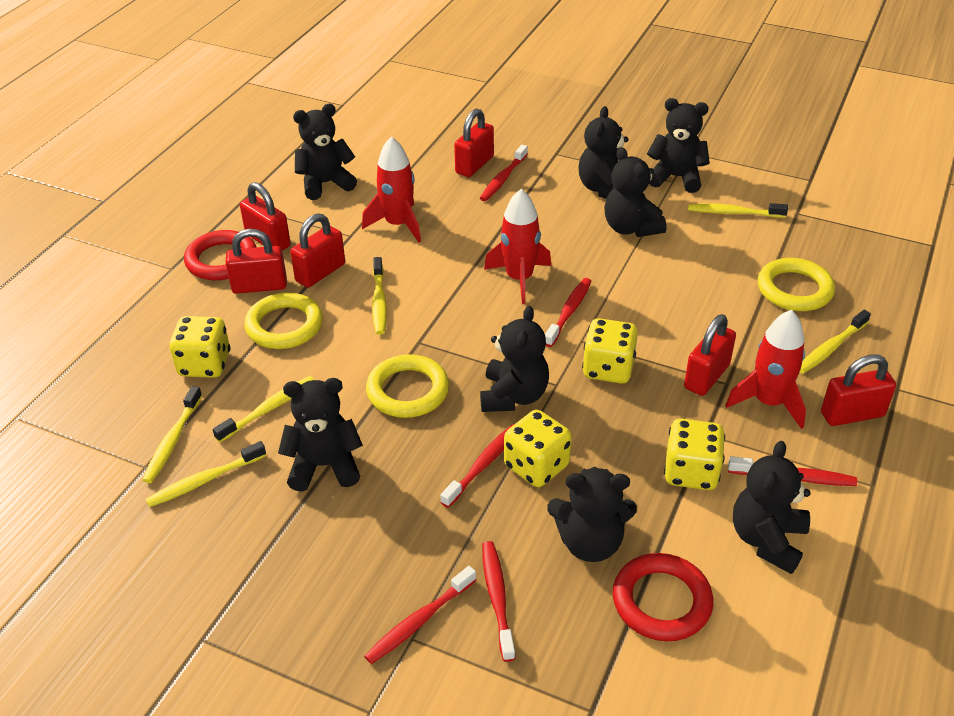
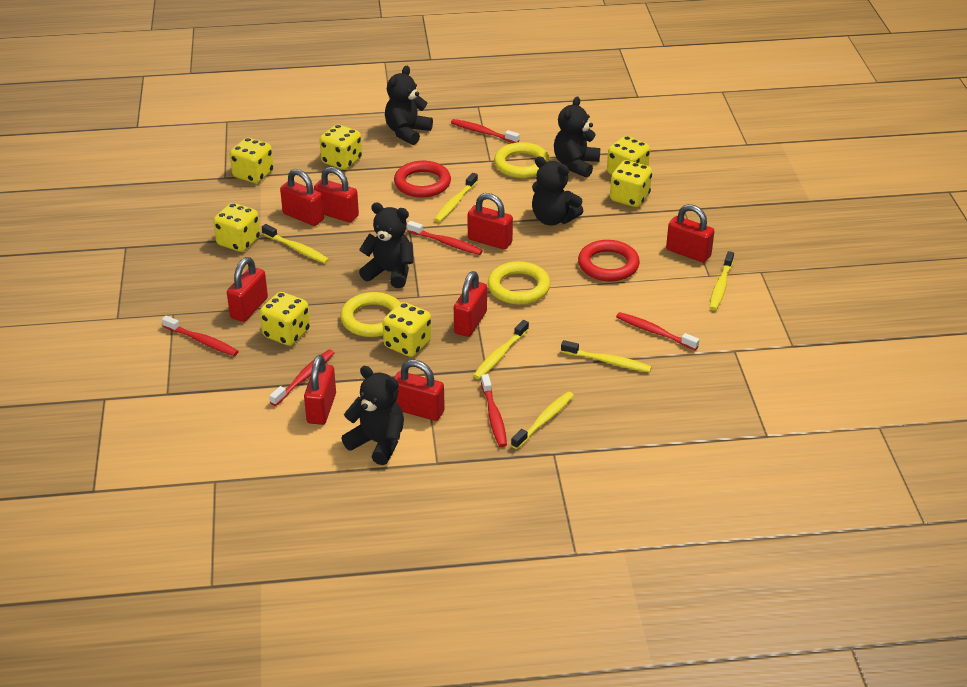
black teddy bear: [278,378,363,492] [293,104,357,200] [480,306,549,412] [547,467,637,562] [579,106,628,199] [604,147,666,237] [647,98,710,193] [733,441,811,574] = 8 -> [341,366,404,465] [359,203,413,288] [385,66,433,145] [532,156,583,226] [554,96,600,178] = 5
red padlock: [225,229,287,294] [240,182,291,251] [290,213,345,288] [454,108,494,177] [684,314,736,396] [821,354,896,426] = 6 -> [227,257,268,322] [280,169,324,226] [304,355,336,425] [314,167,359,223] [394,360,445,421] [454,271,487,337] [468,193,513,250] [666,204,714,262] = 8
red rocket: [362,136,421,242] [484,189,551,304] [725,310,806,429] = 3 -> none = 0
yellow dice: [170,316,230,378] [504,410,572,487] [582,318,638,384] [664,419,725,490] = 4 -> [213,203,260,252] [230,138,274,183] [260,292,310,346] [320,124,362,170] [382,302,432,357] [607,136,650,175] [610,160,652,207] = 7

